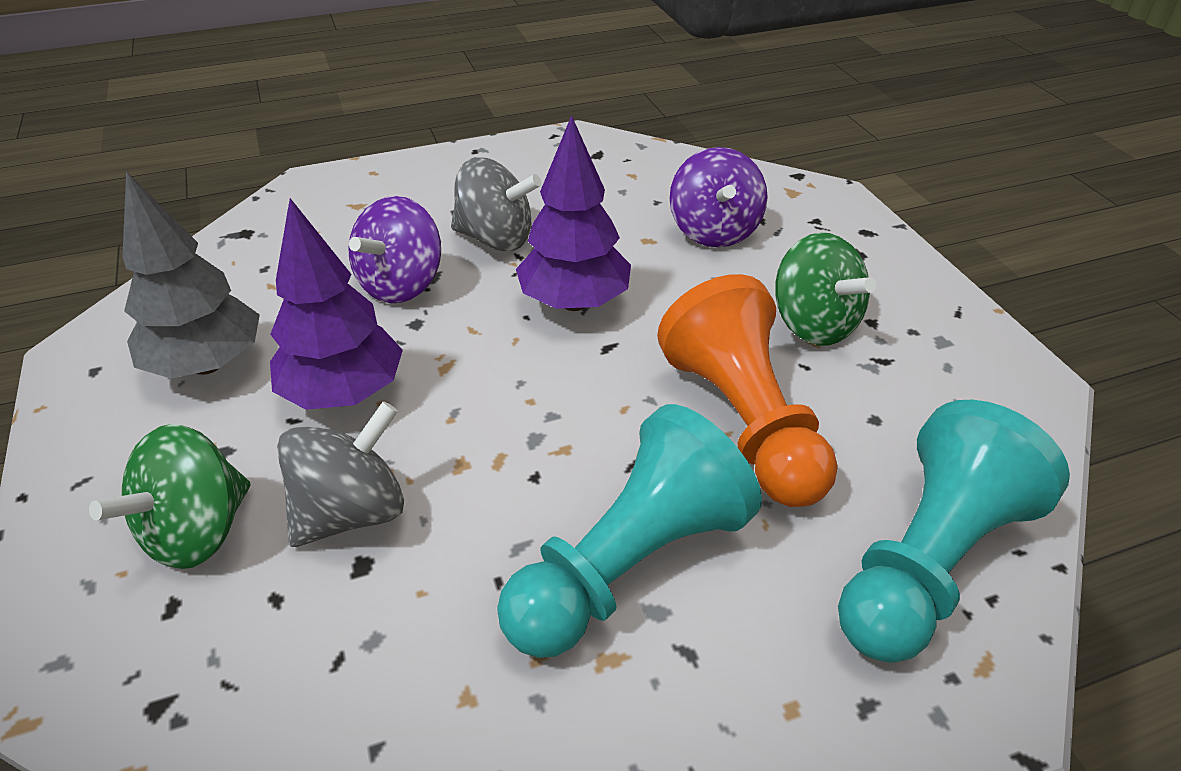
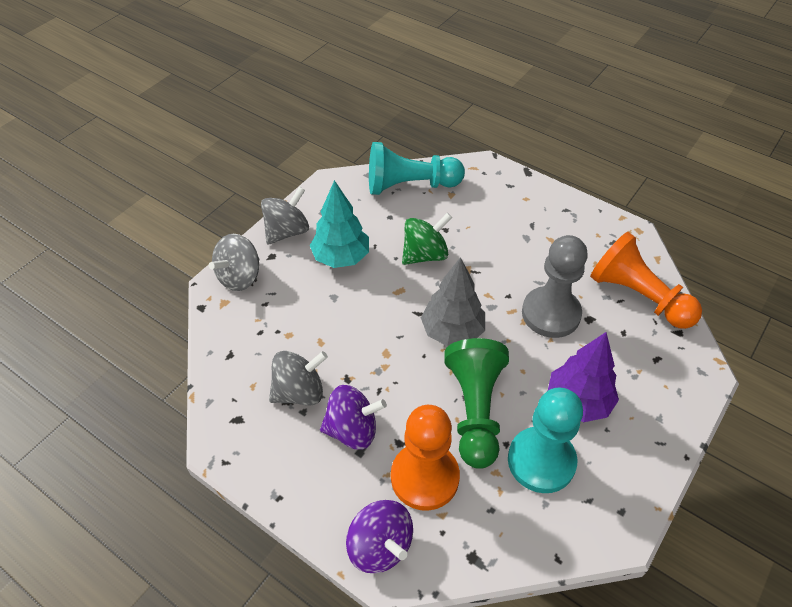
green pawn: none = 0 -> [444,338,509,469] = 1
green spinning top: [89,424,250,569] [775,232,876,346] = 2 -> [402,213,452,265] = 1
grey pawn: none = 0 -> [522,235,588,338] = 1
grey spinning top: [277,401,404,547] [451,157,542,251] = 2 -> [209,234,259,291] [261,186,309,245] [269,351,328,406] = 3
orange pawn: [657,274,838,507] = 1 -> [391,405,460,511] [590,232,702,329] = 2
purple tree: [270,198,403,410] [516,115,631,311] = 2 -> [548,332,619,422] = 1
turquoise tree: none = 0 -> [310,180,369,268] = 1

